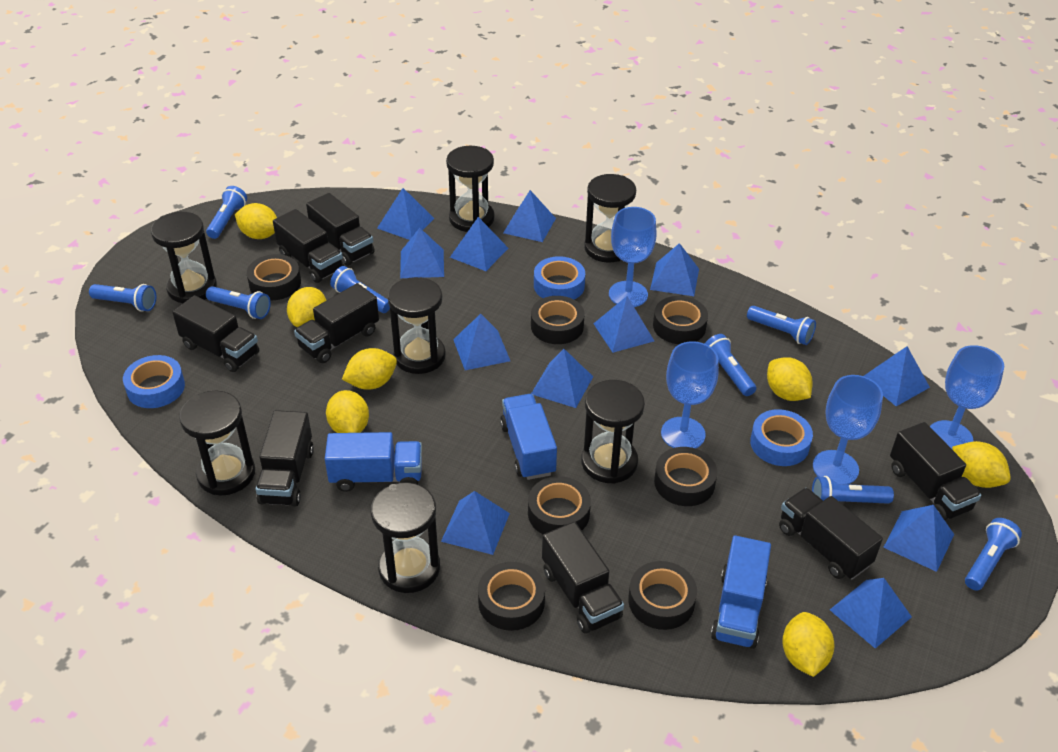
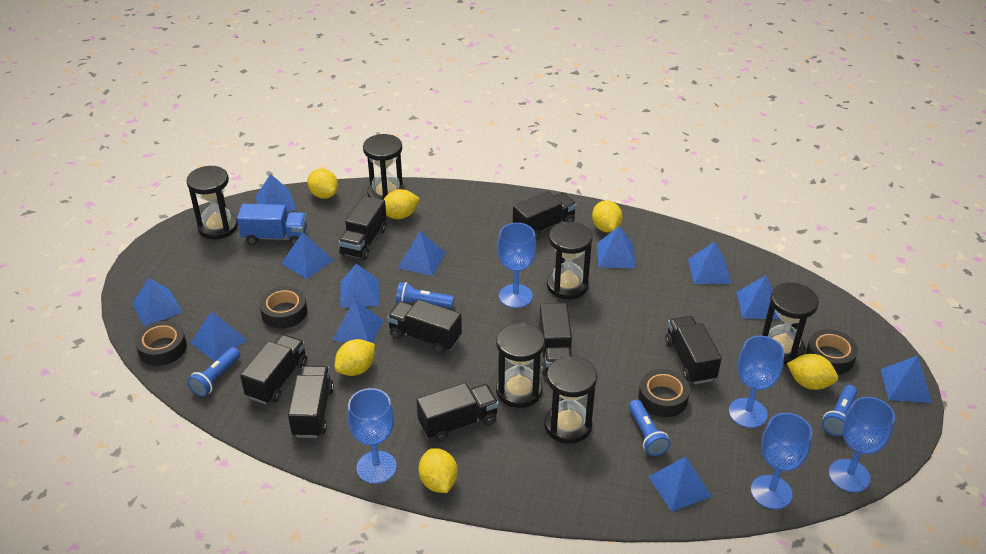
black hourglass: [151,212,217,304] [179,391,255,495] [371,482,440,593] [388,277,446,374] [446,146,495,232] [581,380,645,484] [584,174,636,263] = 7 -> [186,166,238,239] [363,134,405,200] [496,322,545,408] [544,356,597,444] [547,222,593,299] [762,283,819,365] = 6
black tape: [247,254,301,300] [478,562,545,631] [528,476,591,534] [531,296,585,344] [628,561,697,630] [653,296,708,344] [654,447,717,506] = 7 -> [135,321,187,366] [259,286,307,328] [638,369,690,417] [806,329,858,374] = 4
blue flashlight: [89,284,156,312] [206,186,247,239] [206,286,271,319] [330,266,390,313] [705,334,756,396] [747,306,816,345] [812,476,894,504] [965,518,1022,591] = 8 -> [187,347,240,397] [396,282,454,308] [629,399,670,456] [822,385,858,436] = 4
blue goblet: [609,207,657,307] [661,341,719,449] [813,375,883,484] [930,345,1004,449] = 4 -> [347,388,397,484] [497,223,536,308] [729,336,784,428] [751,413,812,509] [829,397,895,493] = 5
blue tape: [123,355,185,408] [534,256,585,299] [750,409,813,466] = 3 -> none = 0
blue truck: [325,432,422,492] [500,394,557,480] [711,535,771,649] = 3 -> [237,204,307,245] = 1
yellow lemon: [235,203,277,239] [287,287,327,327] [326,390,369,433] [342,348,397,389] [767,357,813,401] [782,612,835,677] [952,441,1011,488] = 7 -> [307,169,338,199] [335,339,375,376] [383,189,420,219] [418,448,458,493] [592,200,623,233] [787,354,838,390] = 6

